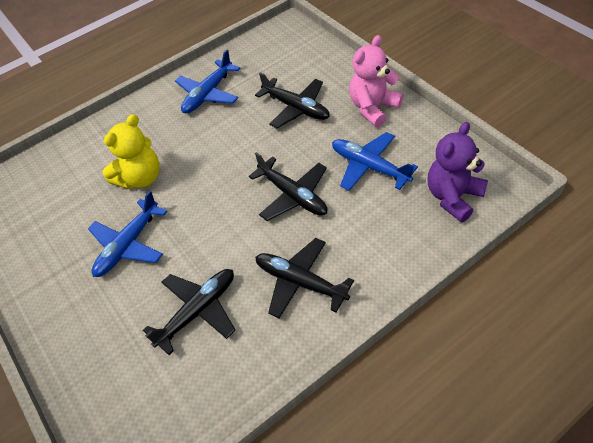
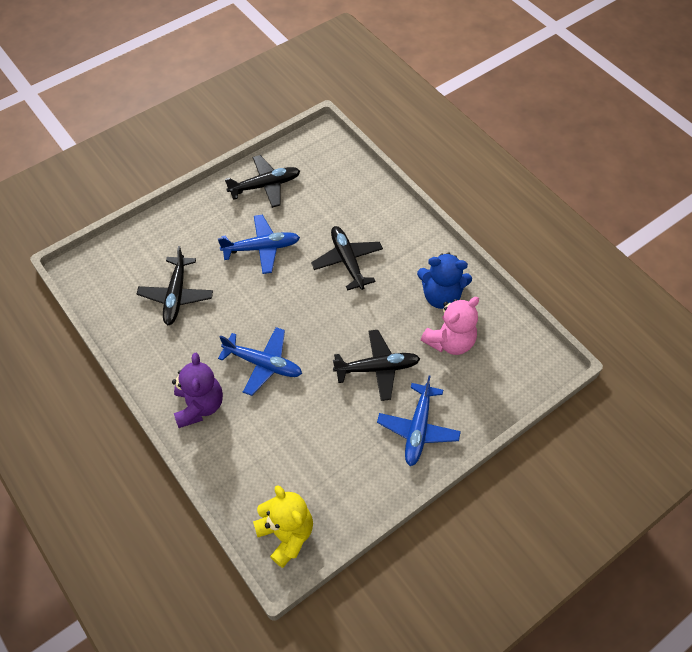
blue teddy bear: none = 0 -> [417,252,472,309] = 1

